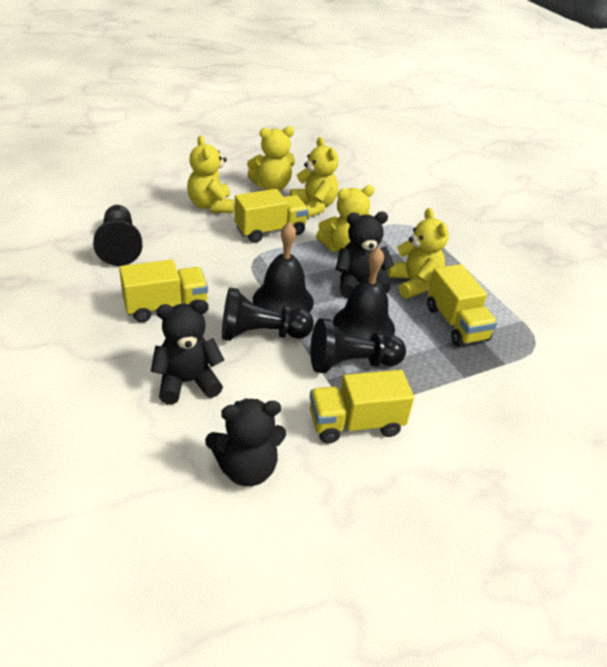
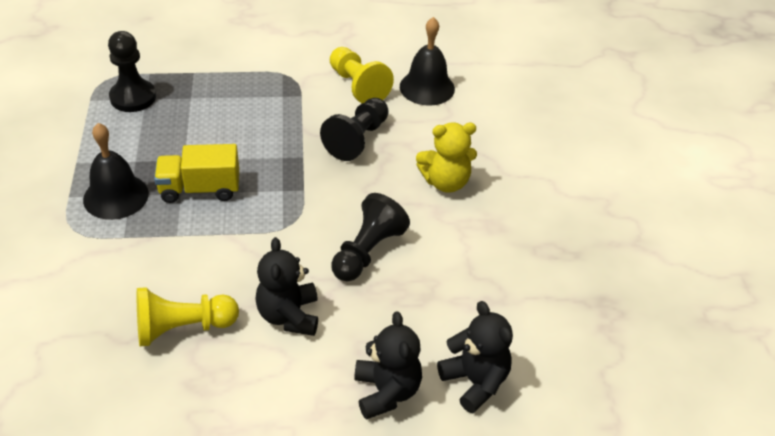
yellow pawn: none = 0 -> [137,287,239,346] [330,47,394,104] = 2
yellow teddy bear: [187,135,234,213] [247,126,295,191] [290,137,338,218] [316,185,374,252] [387,208,449,299] = 5 -> [416,122,477,193] = 1
yellow truck: [119,260,208,322] [234,189,309,243] [310,370,414,444] [427,264,497,346] = 4 -> [154,144,239,203] = 1

